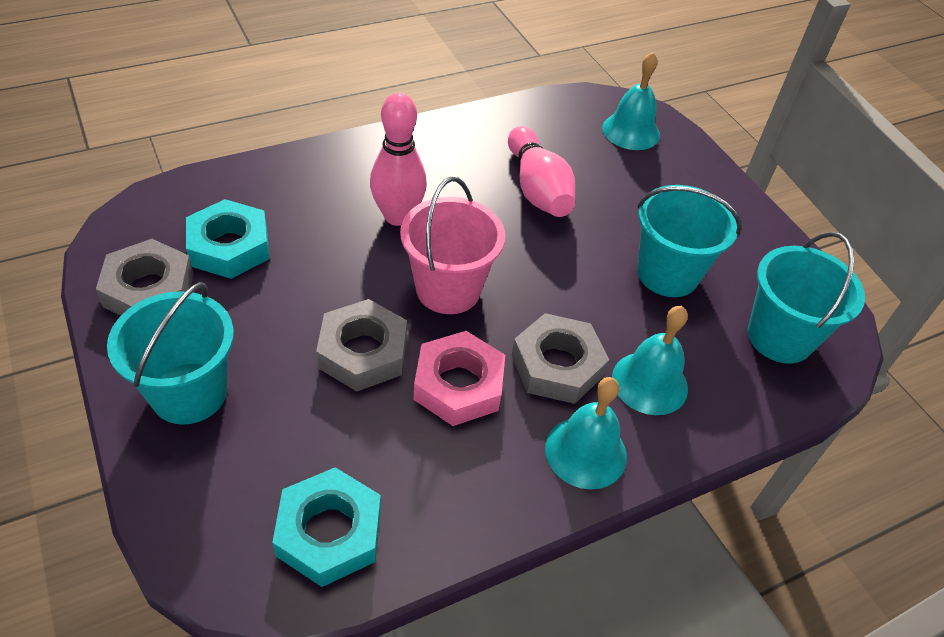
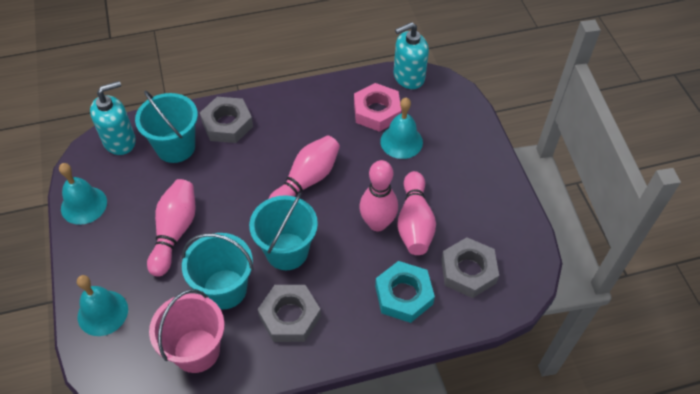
pink bowling pin: [370,93,427,226] [508,126,576,217] = 2 -> [147,179,196,277] [268,135,340,199] [359,160,398,231] [397,171,436,255] = 4
turquoise nut: [186,199,270,279] [272,467,381,587] = 2 -> [375,261,435,323] = 1
turquoise soap dispenser: none = 0 -> [90,81,136,155] [394,22,429,89] = 2

